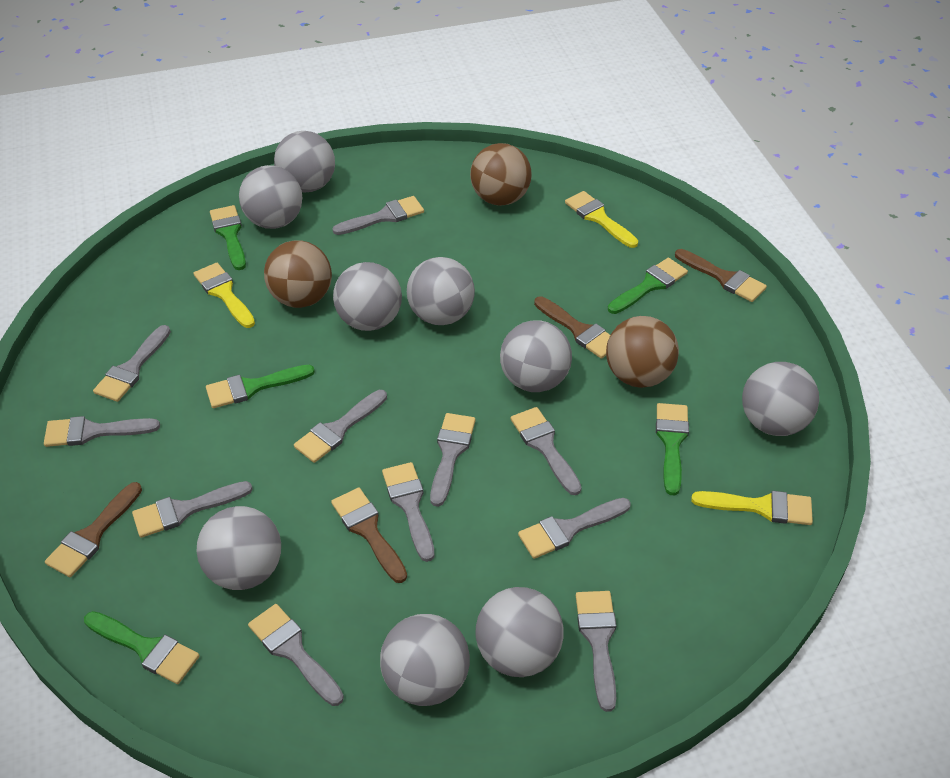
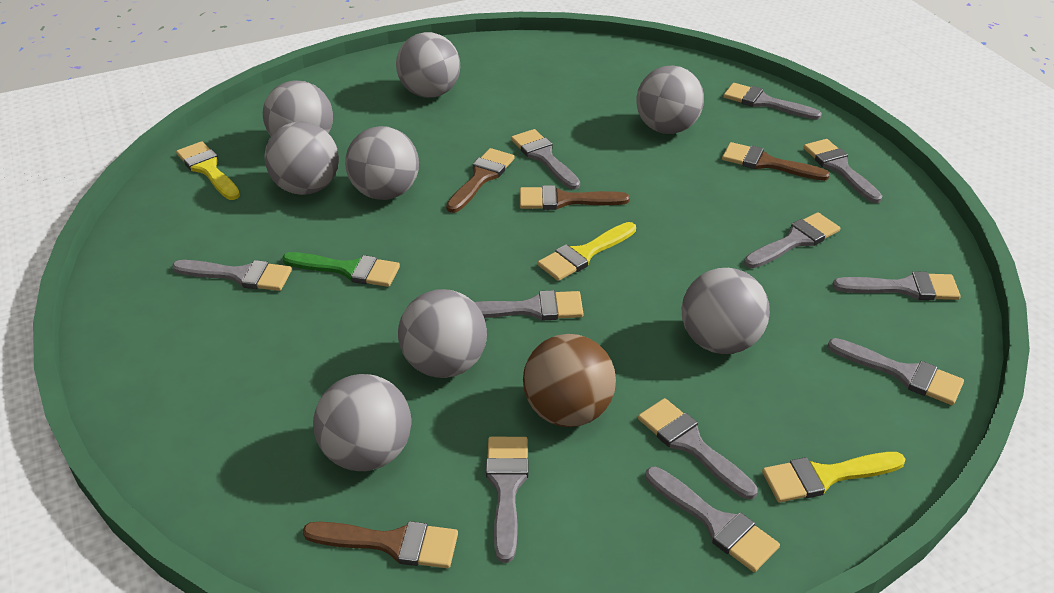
brown ball: [264,241,332,308] [470,143,532,206] [606,316,679,388] = 3 -> [523,334,616,427] = 1
green brush: [84,611,200,684] [206,365,315,408] [210,205,246,270] [608,258,688,314] [656,403,689,496] = 5 -> [282,252,400,287] = 1
grey ball: [197,506,281,590] [239,165,302,229] [274,131,335,192] [333,262,402,331] [380,614,470,706] [407,257,475,325] [476,587,564,677] [500,321,572,392] [742,362,819,436] = 9 -> [263,80,333,136] [264,121,339,195] [313,374,411,471] [345,126,419,200] [396,32,460,98] [398,289,487,378] [636,66,704,134] [682,268,770,354] = 8

